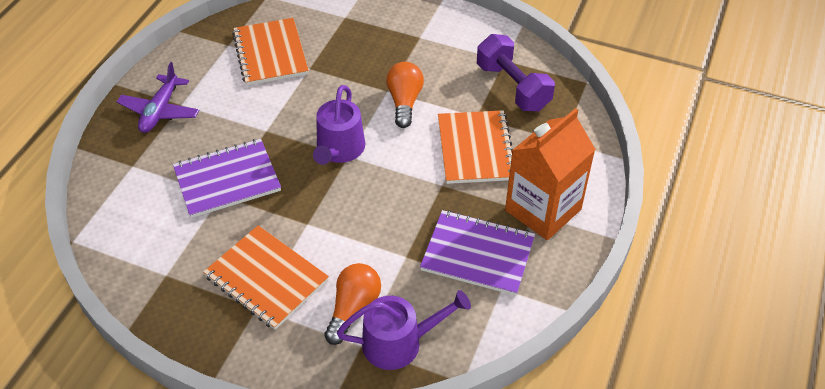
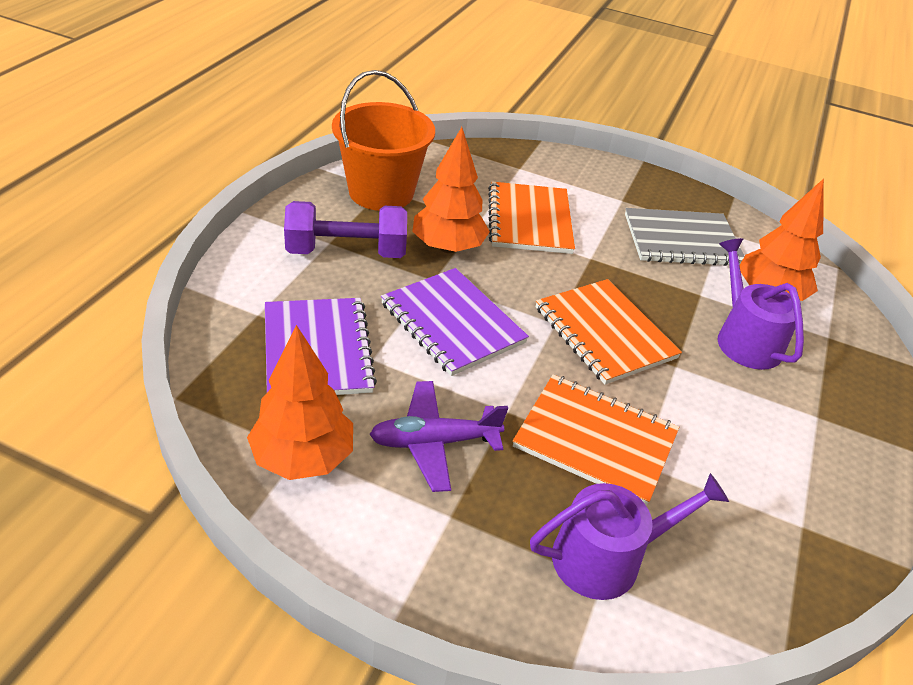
grey notebook: none = 0 -> [625,208,744,266] = 1
orange bucket: none = 0 -> [332,70,435,211] = 1
orange carton: [505,108,596,240] = 1 -> none = 0
orange light bulb: [324,263,381,345] [386,62,424,128] = 2 -> none = 0
orange tree: none = 0 -> [247,325,353,480] [412,127,490,253] [740,178,824,301] = 3

